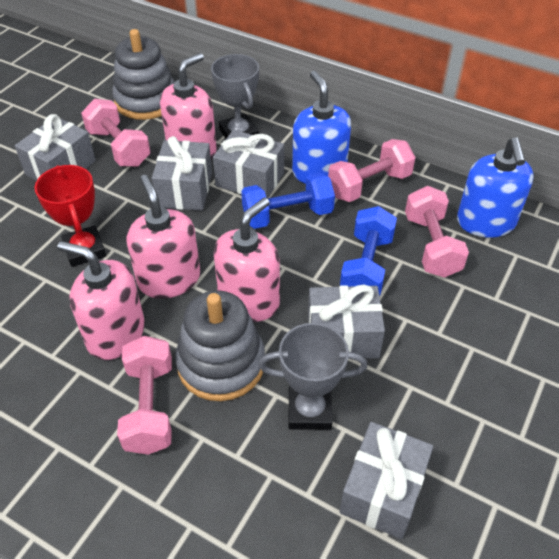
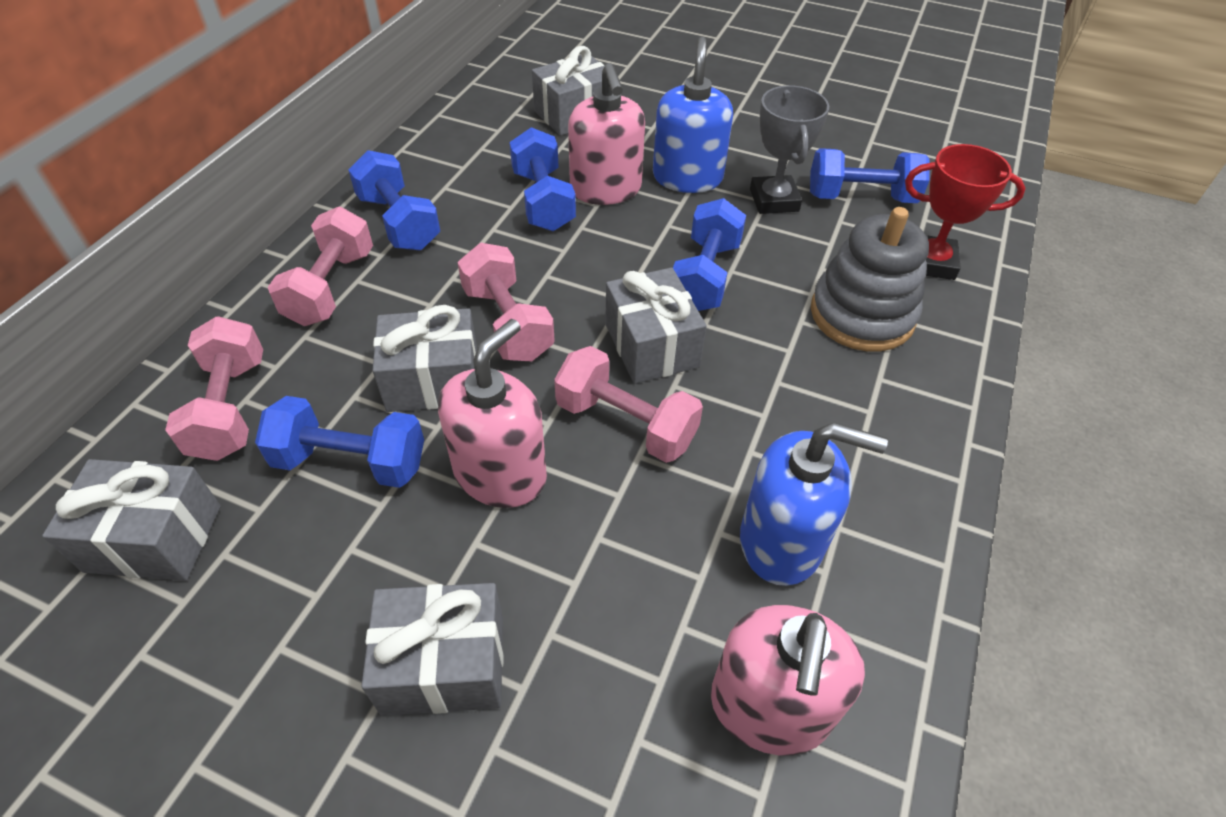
blue dumbbell: [241,172,335,229] [340,206,397,296] = 2 -> [255,396,424,488] [348,150,440,250] [510,127,576,231] [673,198,746,311] [810,148,930,203] = 5
grey stacking toy: [112,29,175,120] [175,291,265,401] = 2 -> [811,207,929,352] = 1
grey trophy: [211,54,259,139] [258,323,367,430] = 2 -> [750,85,829,214] = 1
pink soap dispenser: [57,241,145,360] [126,175,200,299] [160,53,217,159] [214,197,280,322] = 4 -> [438,319,547,508] [568,63,645,205] [711,605,865,756] = 3

